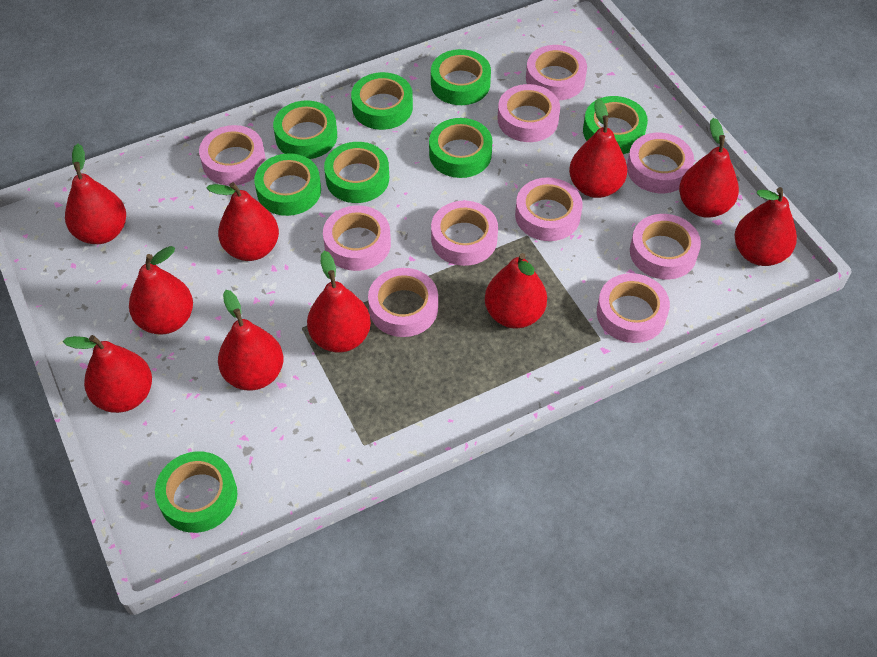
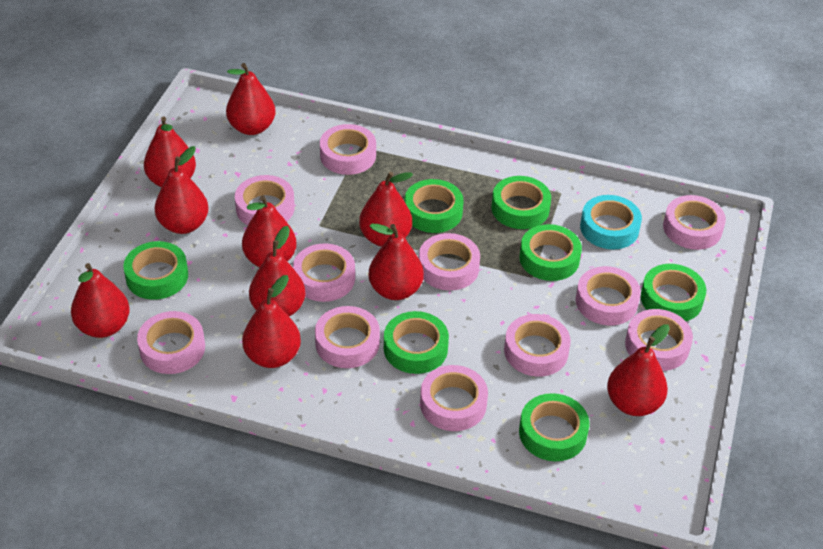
green tape: [155,451,237,533] [254,153,321,216] [273,100,337,159] [324,142,389,203] [351,72,413,130] [429,118,493,178] [431,49,491,105] [583,96,648,154] = 8 -> [123,241,188,300] [384,311,449,374] [405,179,464,233] [491,176,551,229] [519,224,582,281] [519,393,589,461] [641,264,706,321] = 7
pink tape: [199,125,266,186] [323,205,391,271] [368,268,438,337] [431,201,498,266] [498,84,560,142] [515,177,583,241] [526,45,587,100] [597,273,670,343] [627,133,694,193] [630,214,701,280] = 10 -> [137,311,205,374] [235,175,295,225] [293,243,355,302] [315,306,380,368] [320,124,376,175] [419,233,480,291] [420,365,488,431] [504,314,571,377] [576,266,641,326] [625,309,693,371] [663,195,726,250] = 11
turquoise tape: none = 0 -> [580,195,642,249] = 1

